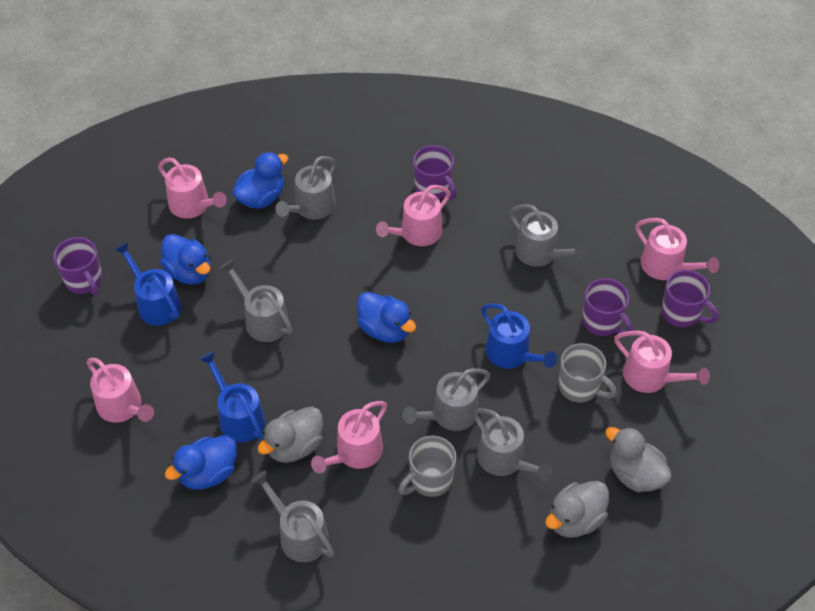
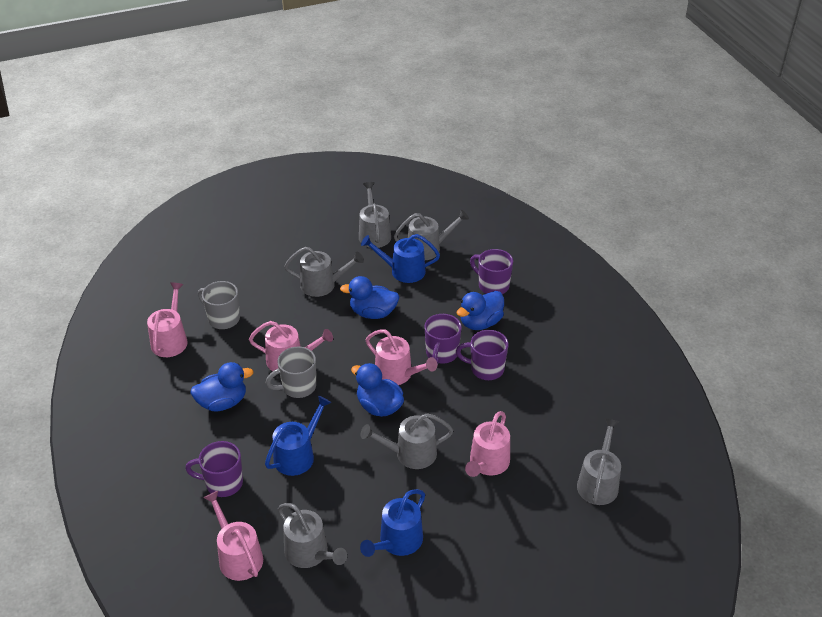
grey duck: [257,406,323,463] [545,481,609,538] [605,427,672,492] = 3 -> none = 0
pink watering can: [87,358,154,423] [158,158,227,218] [311,401,387,473] [376,185,450,246] [614,331,710,393] [635,218,719,280] = 6 -> [147,282,188,357] [203,491,263,581] [249,321,333,371] [366,329,437,385] [465,411,510,477] = 5

